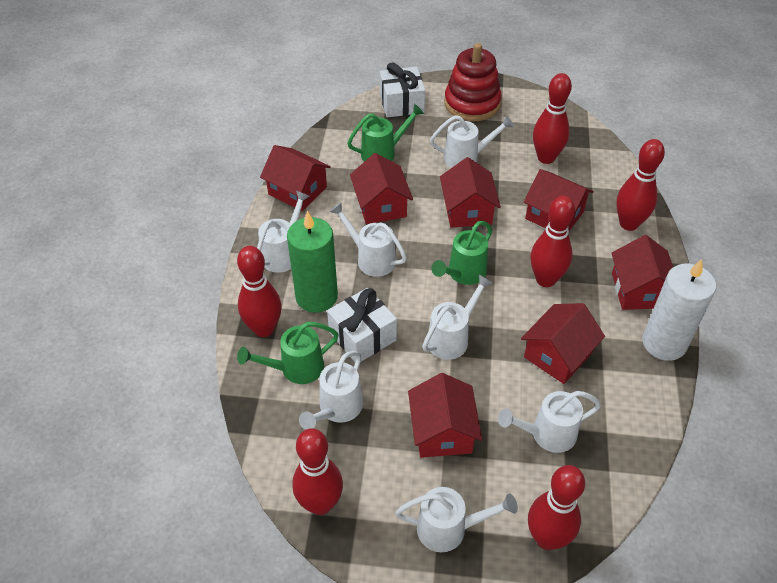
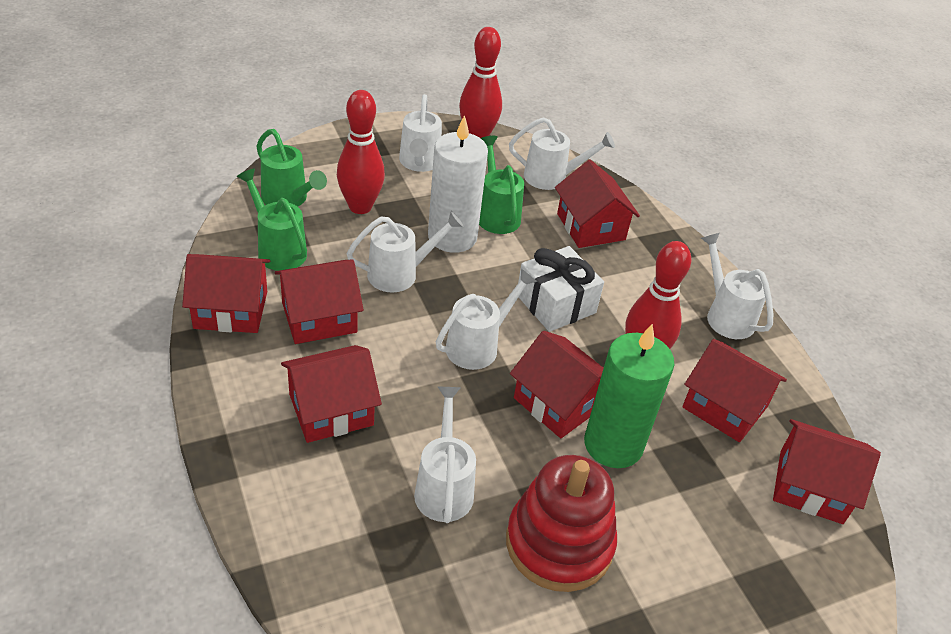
red bowling pin: [237,246,281,337] [292,428,343,515] [528,465,585,550] [530,196,575,287] [533,73,572,164] [616,139,665,231] = 6 -> [337,90,385,214] [459,27,502,138] [625,241,691,349] = 3
white gift: [327,288,397,362] [380,62,425,118] = 2 -> [518,246,604,332] = 1
white watering can: [257,191,310,273] [299,351,363,430] [329,202,407,277] [395,487,518,552] [422,275,493,360] [430,115,514,168] [498,391,601,453] = 7 -> [347,211,463,292] [399,94,442,172] [414,386,476,523] [436,268,538,370] [509,117,615,190] [701,233,773,339] = 6

